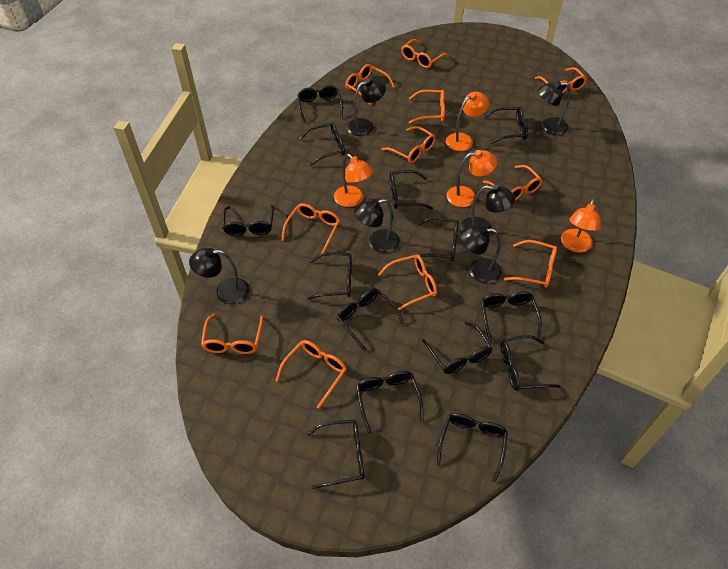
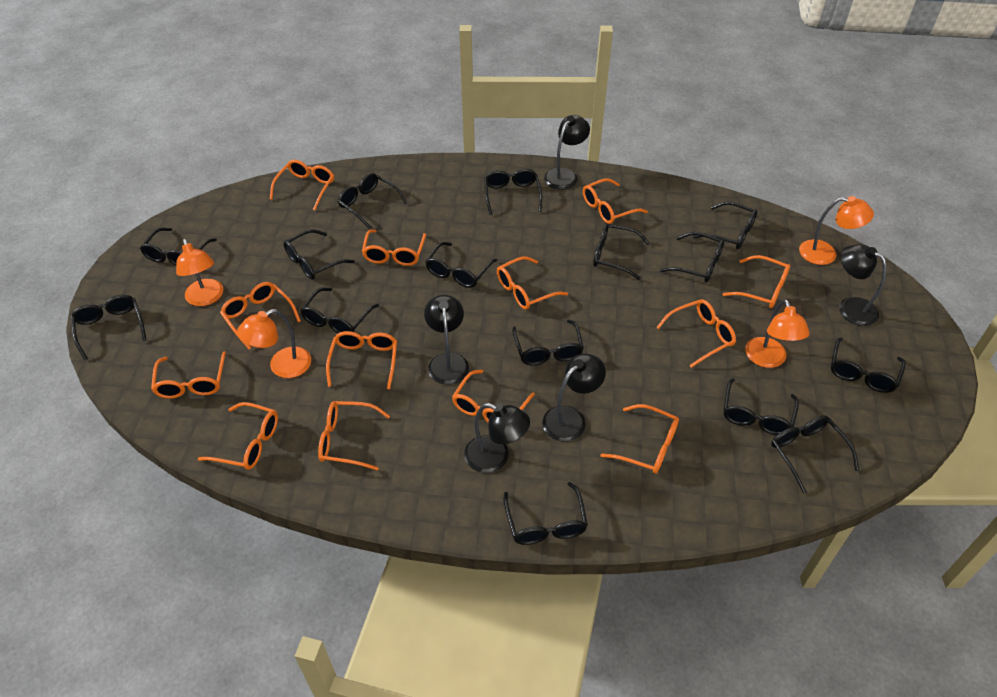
black glasses: [222,205,274,236] [297,85,343,123] [299,122,345,166] [307,252,352,300] [307,420,364,489] [336,288,404,352] [356,371,423,434] [390,170,433,210] [412,217,459,261] [422,322,493,374] [437,413,508,482] [481,291,542,342] [484,107,528,144] [500,335,560,391] = 14 -> [71,295,146,360] [140,228,217,266] [283,230,355,280] [300,288,379,334] [338,173,408,229] [425,242,497,288] [484,169,542,215] [504,482,588,545] [512,320,584,366] [593,223,650,280] [660,232,724,282] [693,202,758,249] [724,378,799,435] [771,415,859,494] [831,338,906,393] = 15
black lamp: [189,248,249,304] [347,78,386,136] [354,199,400,253] [460,225,502,284] [461,185,515,235] [538,81,570,135] = 6 -> [424,295,469,385] [464,403,530,473] [542,354,606,441] [544,115,590,190] [839,244,887,326] = 5
orange glasses: [201,314,263,354] [275,340,347,409] [281,203,340,253] [345,64,395,105] [378,255,437,310] [381,126,436,163] [401,39,449,68] [409,90,445,124] [483,165,542,201] [504,240,557,288] [535,67,587,94] = 11 -> [151,351,226,399] [198,402,278,470] [220,282,301,350] [270,160,334,210] [318,401,390,471] [326,331,397,389] [362,230,426,266] [452,370,535,422] [497,257,568,310] [583,178,648,224] [601,404,679,474] [656,299,736,368] [723,255,790,308] = 13

